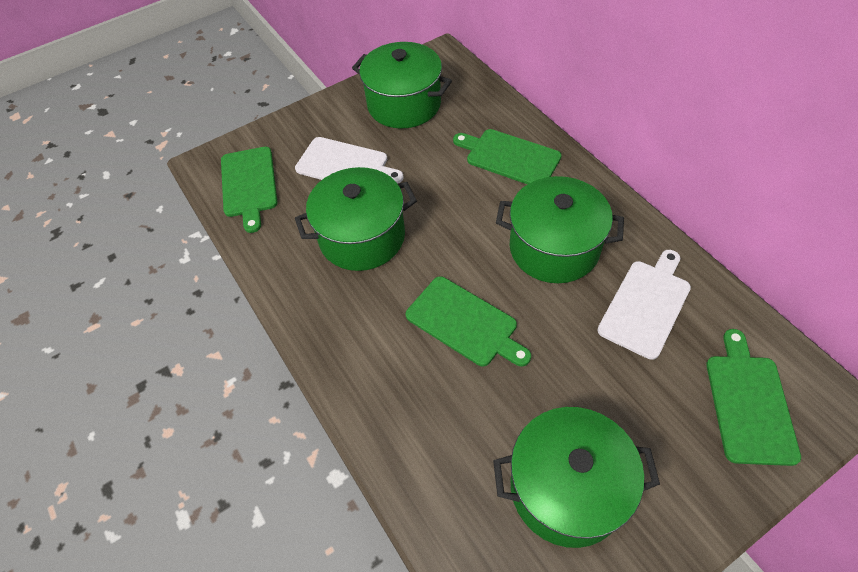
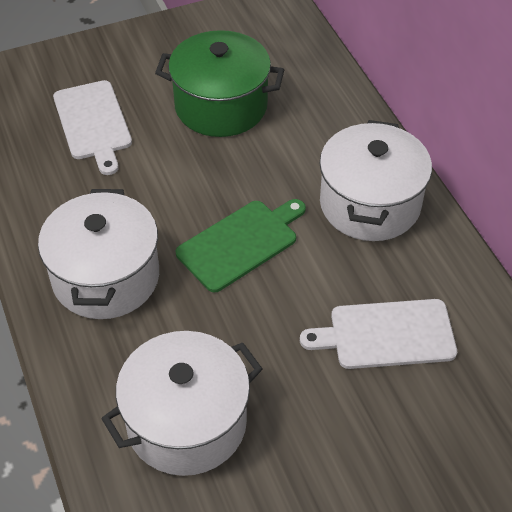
green cutting board: [221,147,278,233] [405,276,531,366] [453,129,562,184] [706,329,801,466] = 4 -> [176,199,306,292] = 1
green pot: [295,167,417,271] [352,42,452,129] [493,407,660,548] [496,176,624,283] = 4 -> [155,30,284,137] = 1
white pot: none = 0 -> [38,189,159,319] [101,331,263,476] [320,120,432,241] = 3

